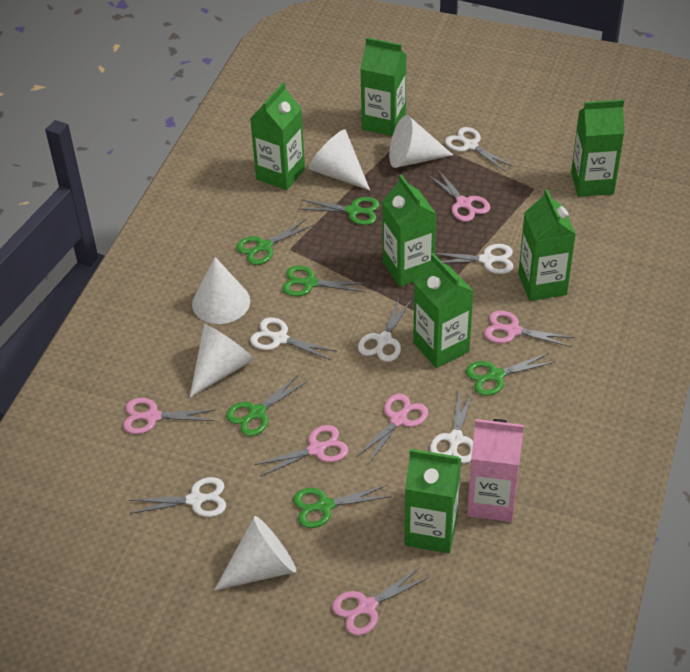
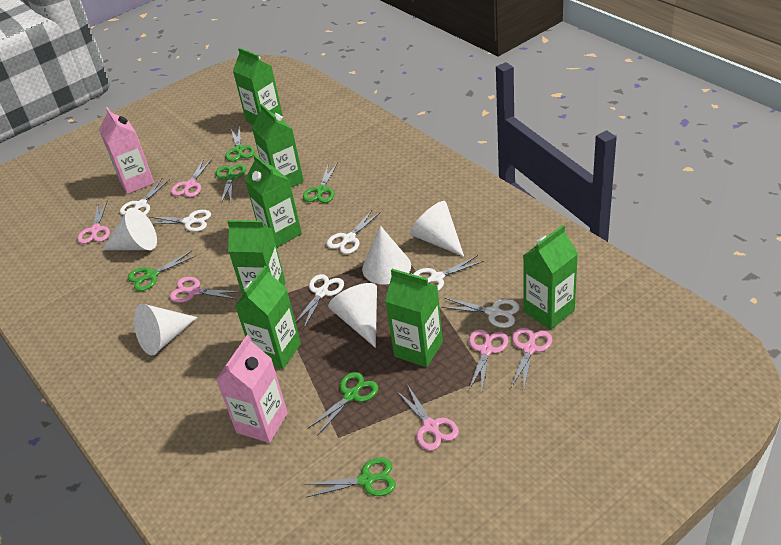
pink carton: [467,419,524,522] = 1 -> [99,107,154,194] [216,335,288,443] = 2

